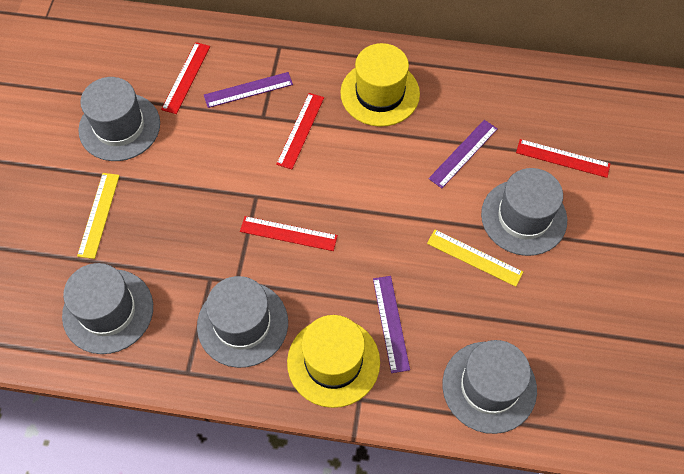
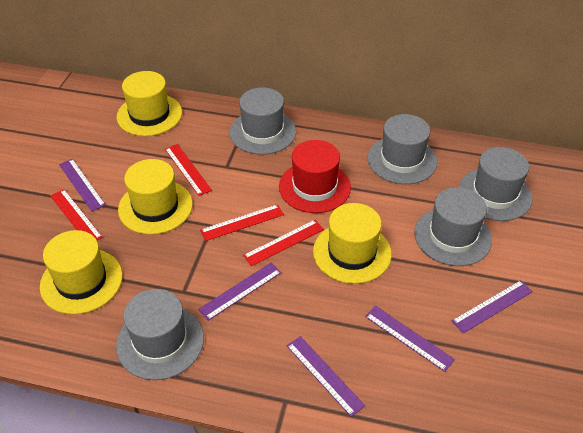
purple ruler: [204,72,293,108] [373,276,410,373] [428,120,498,188] = 3 -> [59,159,106,211] [198,263,281,321] [287,336,365,417] [365,306,455,372] [452,280,533,333] = 5
red hat: none = 0 -> [279,140,351,213] = 1
yellow hat: [287,315,380,408] [340,43,420,127] = 2 -> [40,230,123,314] [117,71,182,136] [118,159,193,235] [313,203,392,284] = 4
yellow ruler: [77,173,120,259] [427,230,523,287] = 2 -> none = 0

